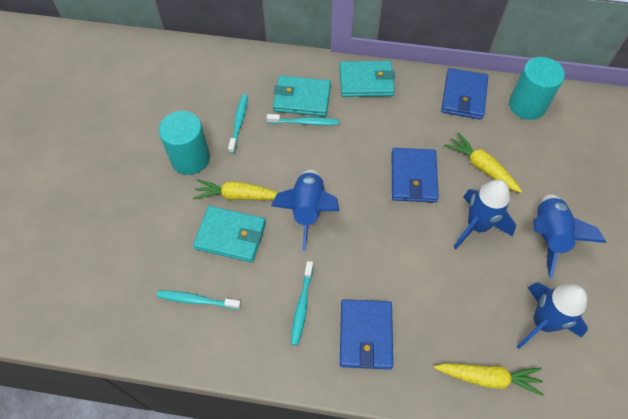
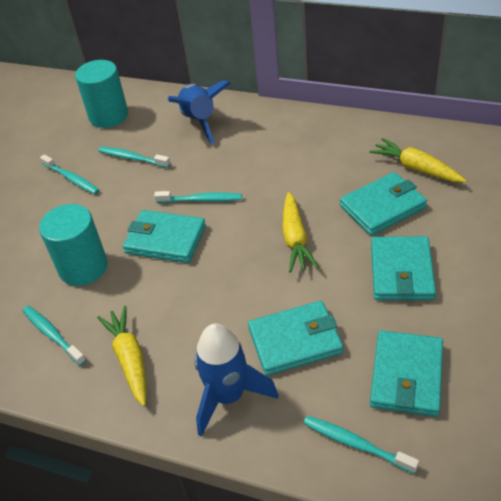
blue rocket: [271,170,339,251] [453,179,516,249] [516,282,588,349] [533,194,606,278] = 4 -> [168,80,231,144] [194,323,278,437] = 2
blue wallet: [340,299,393,370] [392,148,439,203] [441,68,488,120] = 3 -> none = 0
turquoise toothbrush: [157,290,241,310] [228,94,248,154] [267,114,339,125] [291,261,314,346] = 4 -> [22,306,86,366] [40,154,99,194] [98,147,171,168] [154,191,242,203] [303,416,419,474] = 5
turquoise wallet: [193,206,266,263] [273,76,331,117] [339,61,395,97] = 3 -> [123,210,206,263] [248,301,343,376] [340,172,427,235] [370,330,443,417] [371,236,436,300] = 5

